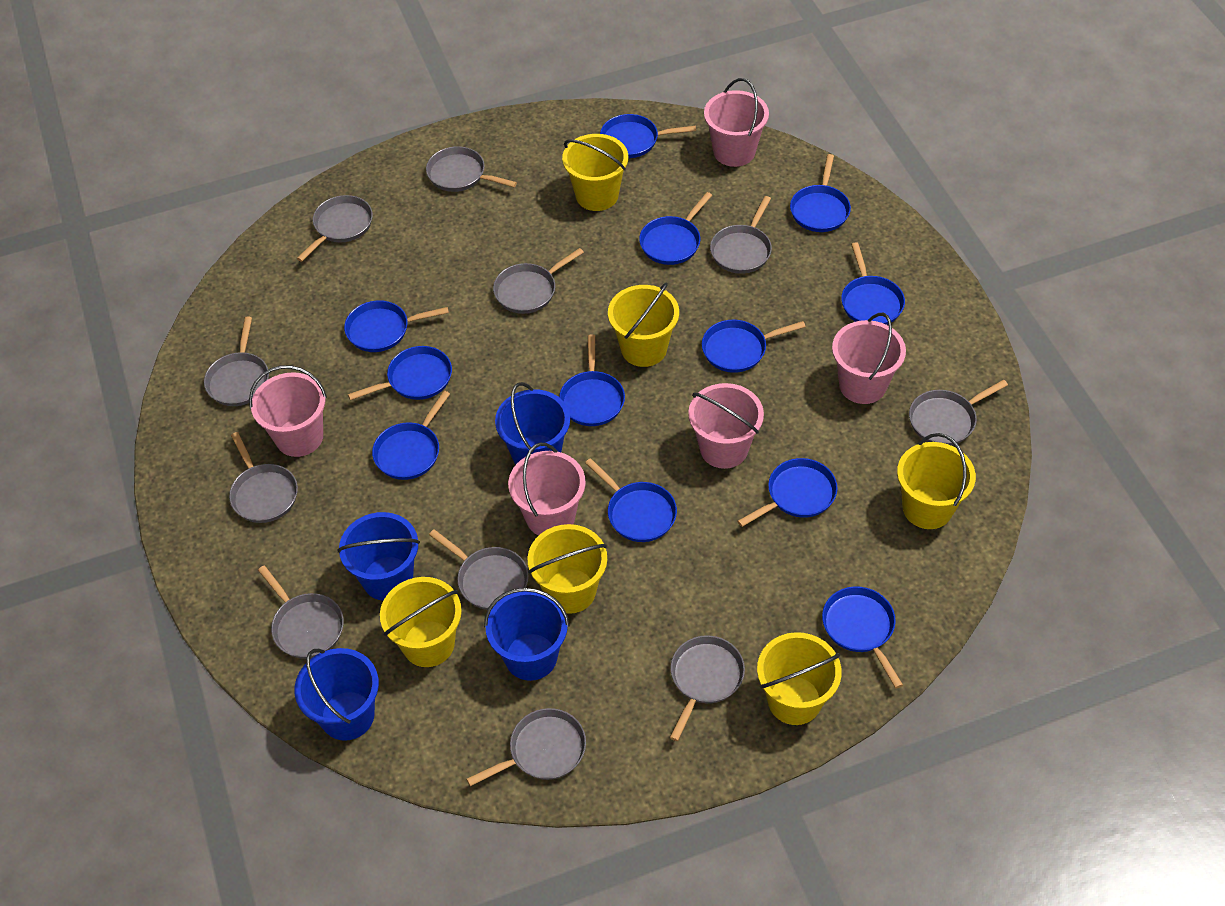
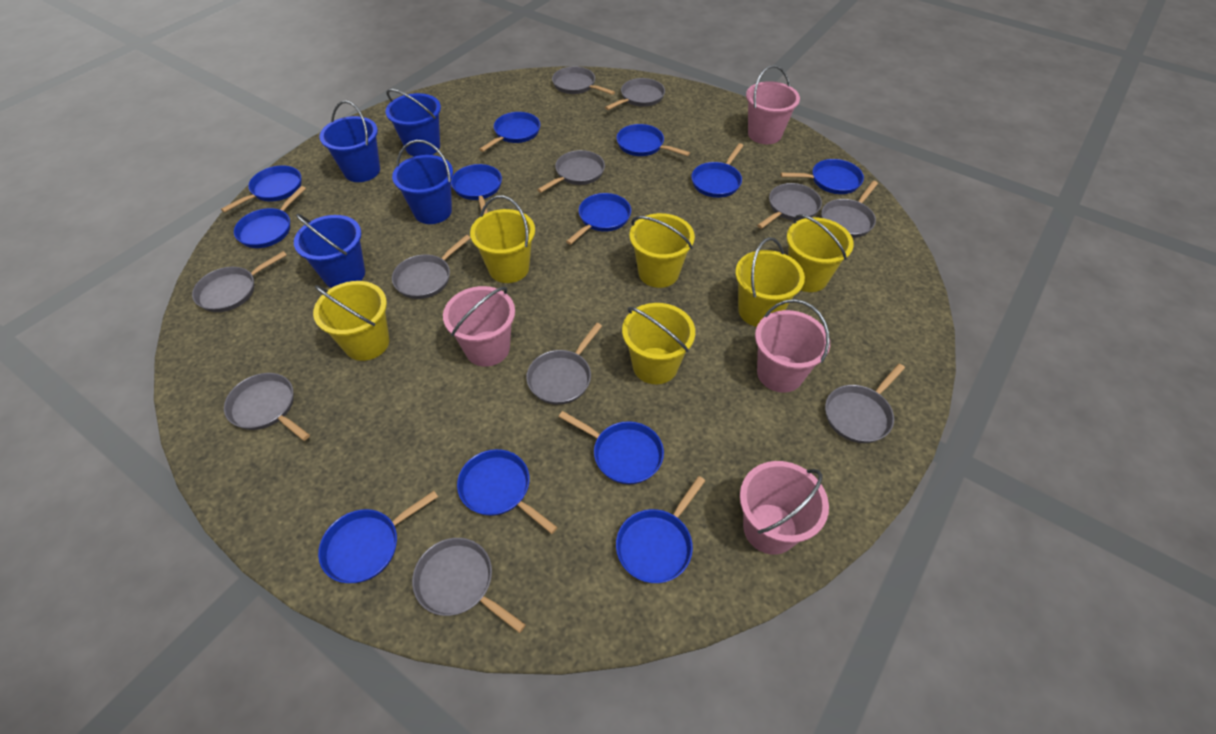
pink bucket: [249,365,327,457] [508,443,586,535] [688,383,764,469] [704,78,769,167] [832,313,906,404] = 5 -> [443,286,515,367] [740,461,829,555] [746,65,800,144] [755,299,830,393] = 4

